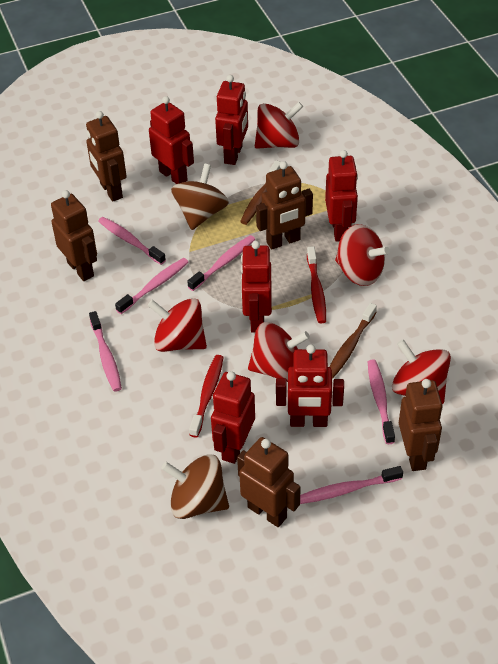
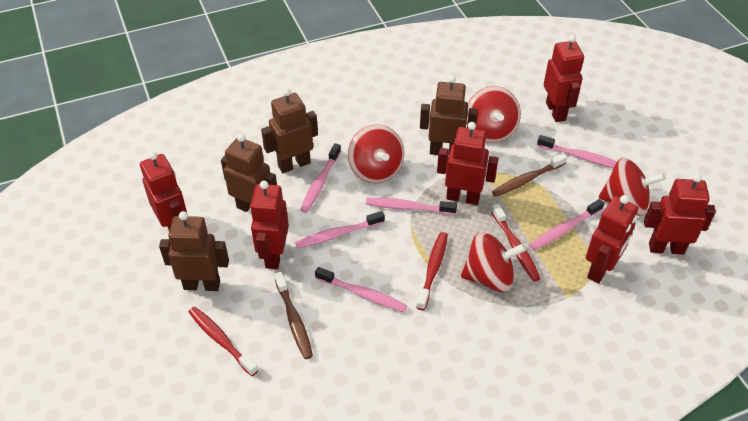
brown robot: [51,190,97,281] [86,111,127,202] [237,437,301,527] [256,161,313,250] [399,379,443,471] = 5 -> [159,211,229,291] [221,134,277,212] [261,88,318,173] [420,75,478,155] = 4
brown spinning top: [161,454,229,519] [171,164,229,230] = 2 -> none = 0
red spinning top: [148,298,207,352] [248,322,310,382] [255,102,303,149] [335,224,390,286] [392,339,451,404] = 5 -> [348,125,404,183] [461,232,526,292] [466,86,521,143] [599,158,665,216] = 4
red toothbrush: [189,355,224,437] [307,246,326,323] = 2 -> [189,307,258,376] [416,232,448,310] [491,204,541,281] = 3

